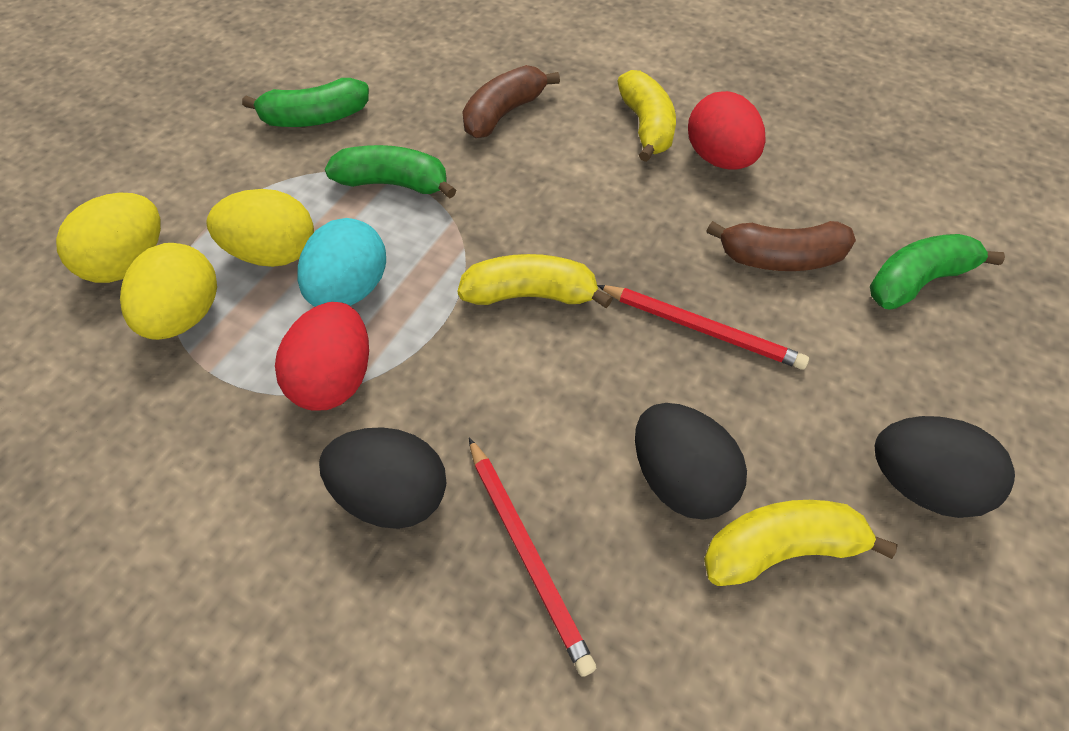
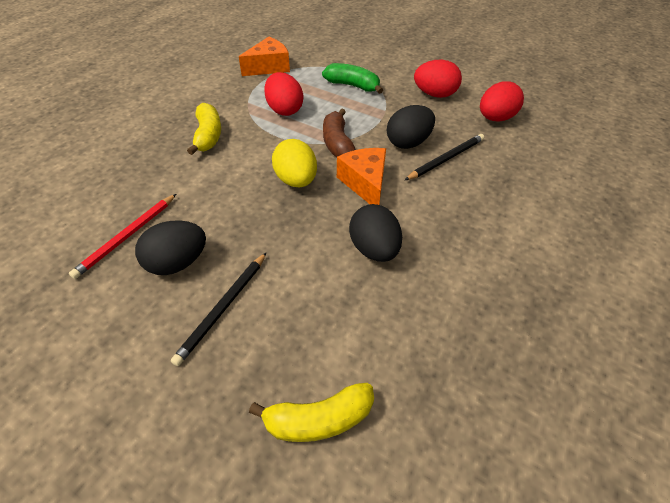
black pencil: none = 0 -> [171,252,267,366] [405,134,484,180] = 2
brown banana: [462,65,560,138] [706,221,856,271] = 2 -> [323,108,356,158] = 1
green banana: [242,78,369,127] [325,145,456,199] [870,234,1005,309] = 3 -> [322,63,383,94] = 1
orange cheese: none = 0 -> [239,37,290,76] [337,148,386,205] = 2
red egg: [275,302,369,411] [688,91,766,170] = 2 -> [264,72,303,116] [414,59,462,98] [480,81,524,122] = 3
red pencil: [469,438,597,677] [597,285,809,370] = 2 -> [69,194,176,279] = 1
turquoise egg: [298,218,386,307] = 1 -> none = 0
yellow banana: [457,254,613,308] [617,70,676,162] [704,500,898,586] = 3 -> [187,103,221,155] [249,383,374,442] = 2
yellow egg: [56,193,161,283] [120,243,217,340] [207,189,314,267] = 3 -> [272,139,317,187] = 1

